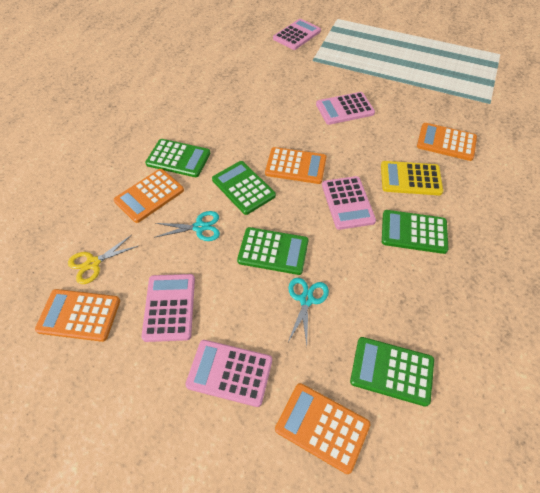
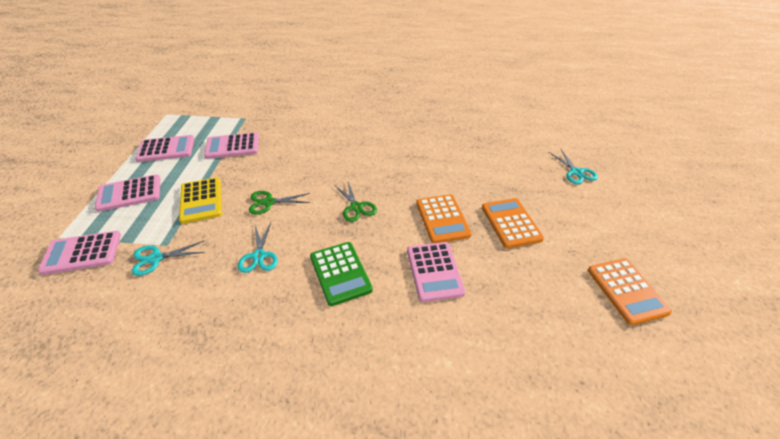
green calculator: [145,139,210,177] [212,161,276,215] [237,227,309,275] [350,337,434,407] [382,210,448,254] = 5 -> [310,242,373,306] = 1
green scissors: none = 0 -> [249,191,310,214] [334,182,377,222] = 2
orange calculator: [35,289,120,342] [114,169,184,223] [265,147,326,184] [275,383,371,474] [417,123,477,161] = 5 -> [416,194,472,243] [482,198,544,248] [588,258,672,325] = 3
turquoise scissors: [156,211,220,241] [288,278,329,345] = 2 -> [132,241,205,276] [238,222,278,273] [549,150,598,184] = 3
yellow scissors: [68,235,138,284] = 1 -> none = 0

